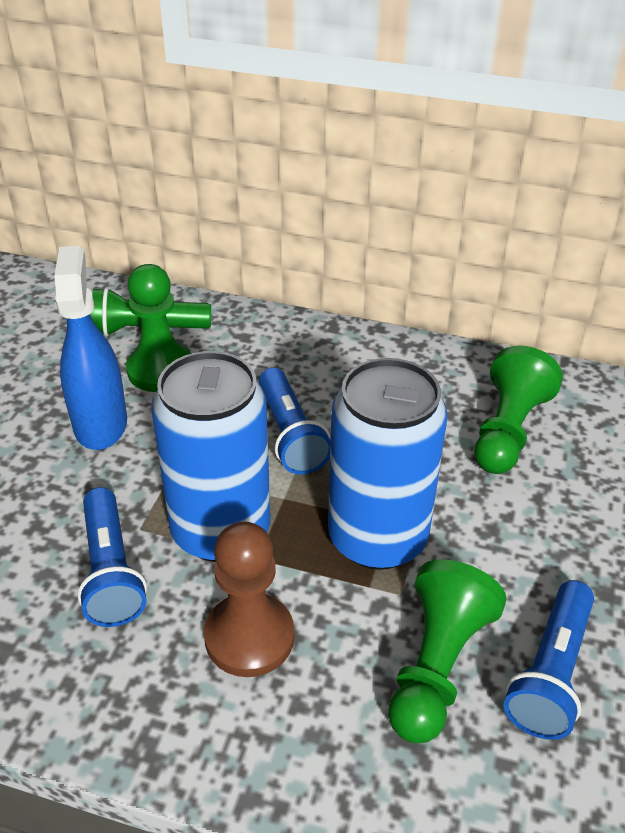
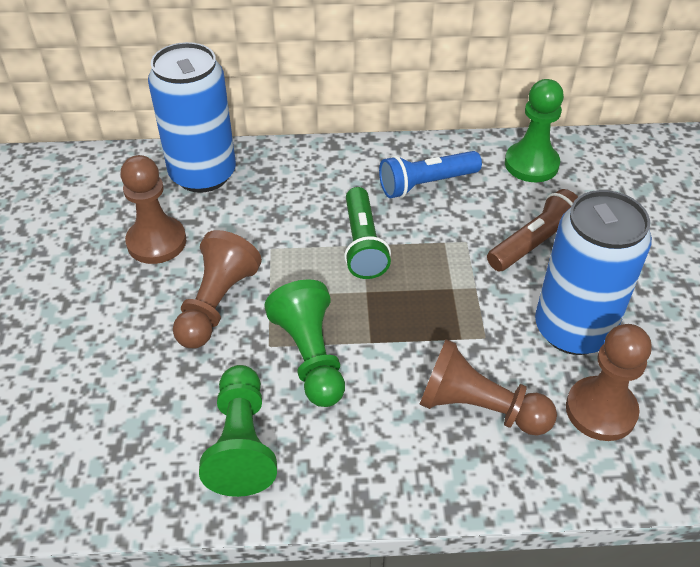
blue flashlight: [77,487,147,627] [259,367,331,475] [504,580,594,740] = 3 -> [379,151,482,198] = 1
blue spray bottle: [54,246,127,450] = 1 -> none = 0
brown flashlight: none = 0 -> [487,189,578,271] = 1
brown pawn: [204,521,294,677] = 1 -> [120,155,186,264] [173,230,262,348] [419,339,557,436] [566,324,652,441] = 4

